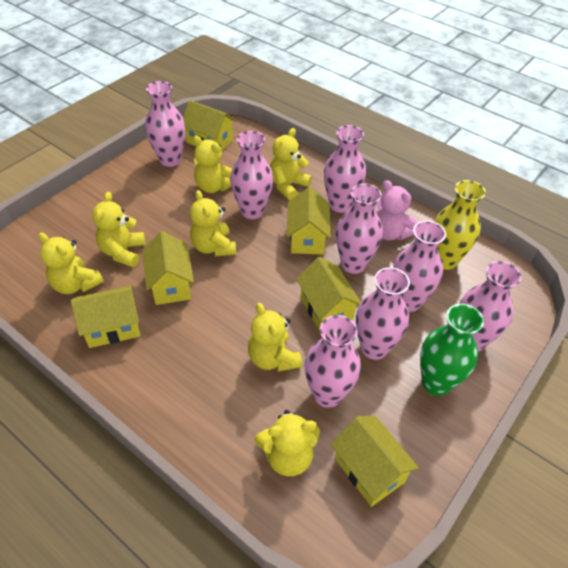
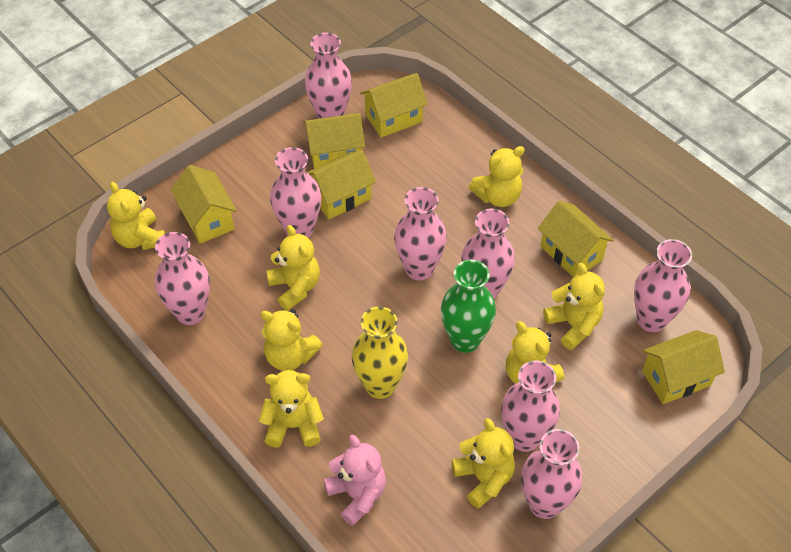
yellow teddy bear: [39,233,104,294] [92,192,146,267] [190,190,236,256] [193,136,232,193] [248,303,302,372] [255,410,320,476] [270,128,312,200] = 7 -> [107,182,165,250] [259,370,324,448] [261,309,323,371] [266,225,320,311] [452,418,515,509] [469,146,525,207] [506,321,564,384] [543,263,605,350] = 8

